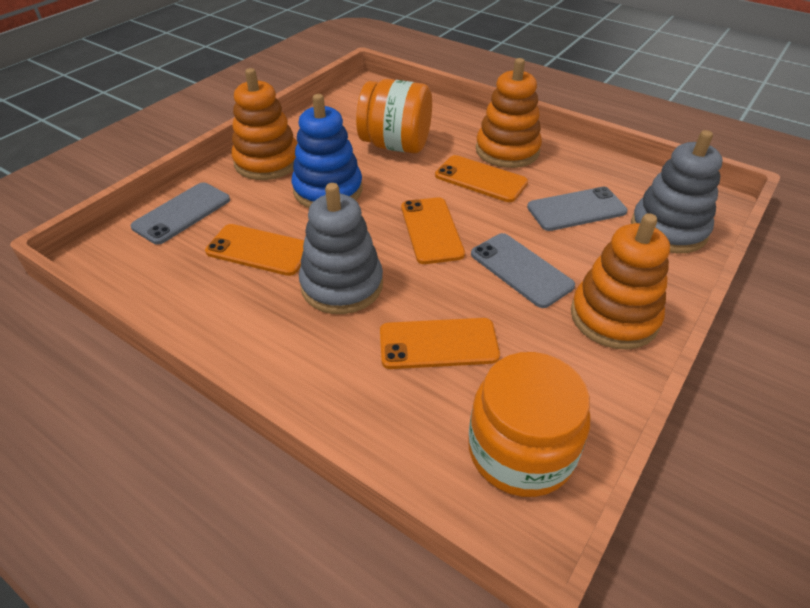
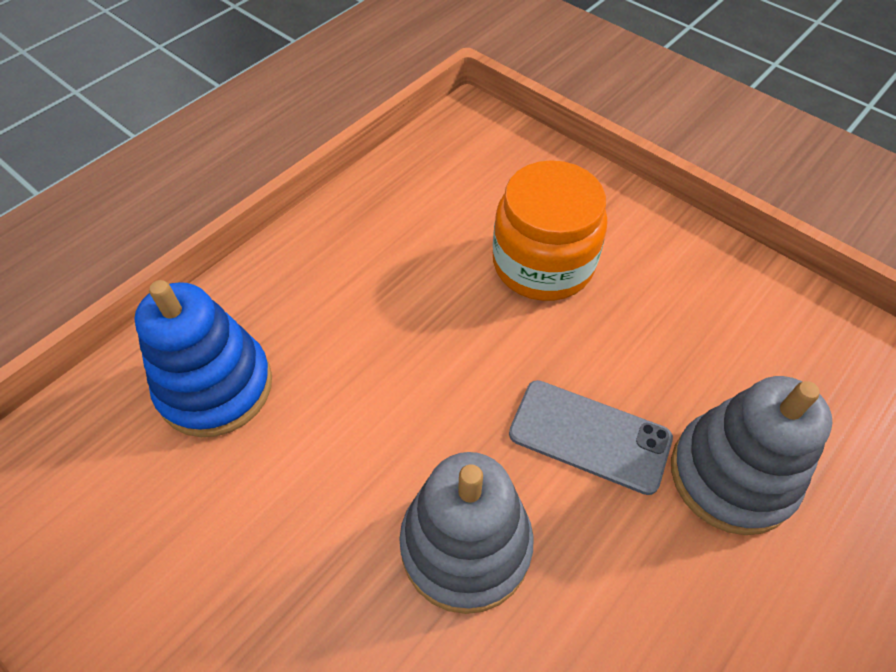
grey phone: [131,182,230,245] [471,233,575,308] [527,187,628,231] = 3 -> [509,380,673,495] = 1
orange jar: [356,79,432,153] [468,352,590,497] = 2 -> [493,160,607,301] = 1
orange phone: [205,224,304,276] [380,318,500,369] [401,197,465,264] [435,155,528,202] = 4 -> none = 0
orange stacking toy: [231,68,297,180] [476,58,542,168] [571,213,670,350] = 3 -> none = 0

